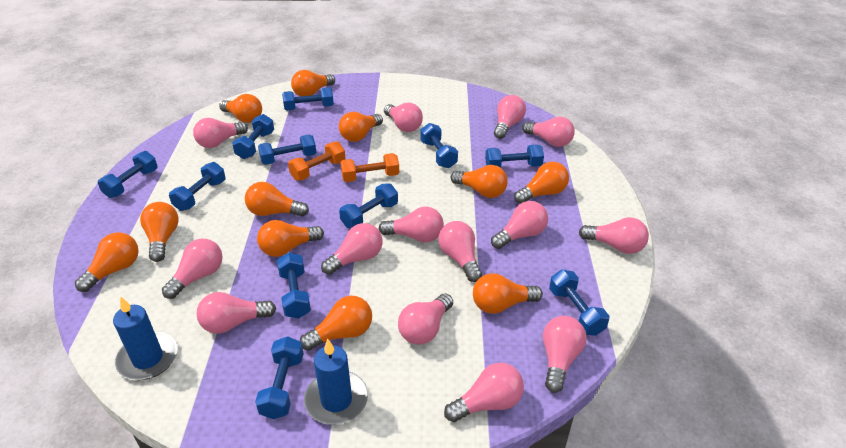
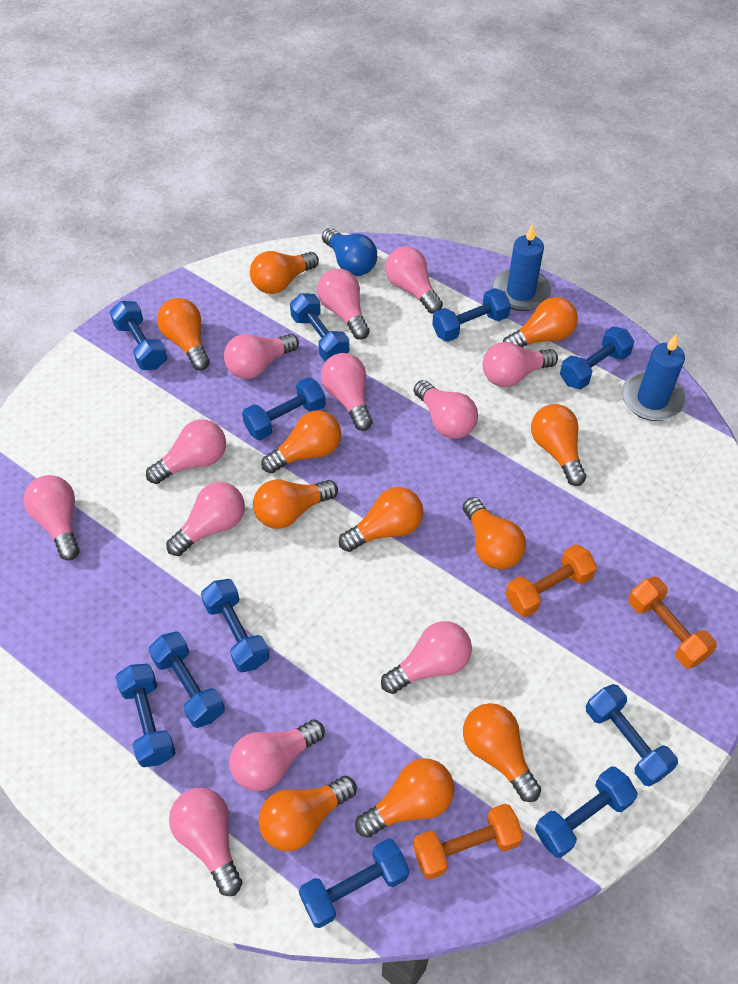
blue light bulb: none = 0 -> [322,228,377,276] = 1
orange dumbbell: [288,142,346,180] [340,153,399,182] = 2 -> [413,804,523,879] [505,544,597,617] [628,577,717,669] = 3
pink light bulb: [162,238,222,299] [193,118,248,148] [197,292,276,334] [321,223,383,275] [379,207,444,242] [384,103,423,132] [398,293,453,345] [438,221,482,282] [444,363,524,422] [491,201,548,249] [494,95,526,139] [522,117,575,147] [543,316,587,393] [579,217,649,254] = 14 -> [24,475,80,560] [146,419,226,484] [166,482,245,556] [169,787,242,896] [224,334,299,379] [229,720,325,791] [317,269,370,340] [321,353,372,431] [381,621,472,694] [385,246,443,314] [414,380,478,439] [483,342,558,387] = 12

